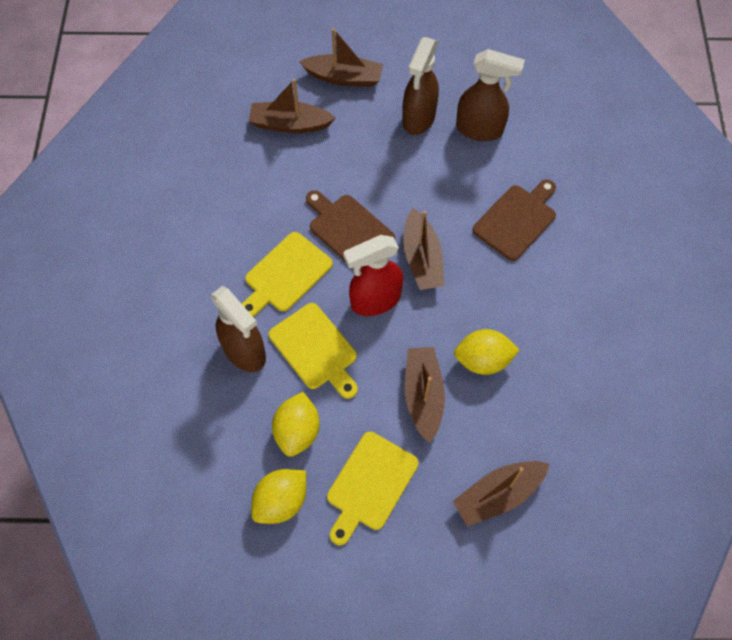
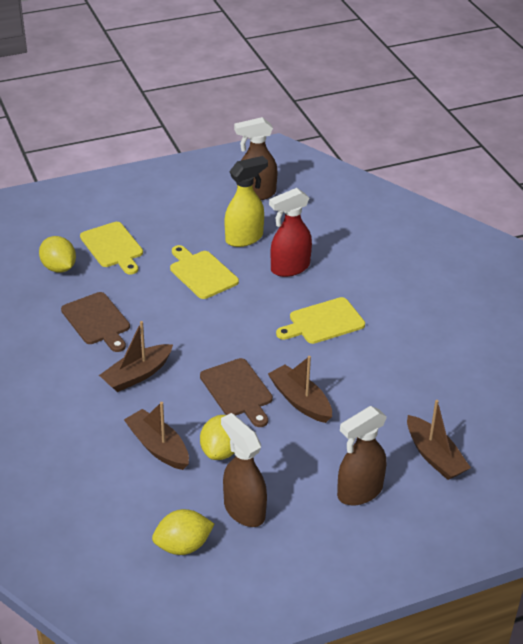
brown boat: [249,79,336,133] [299,28,383,87] [403,208,444,290] [405,347,445,443] [453,461,549,526] = 5 -> [99,321,173,392] [124,402,189,470] [268,356,332,423] [407,400,471,480] = 4
yellow spray bottle: none = 0 -> [225,156,268,247] = 1

